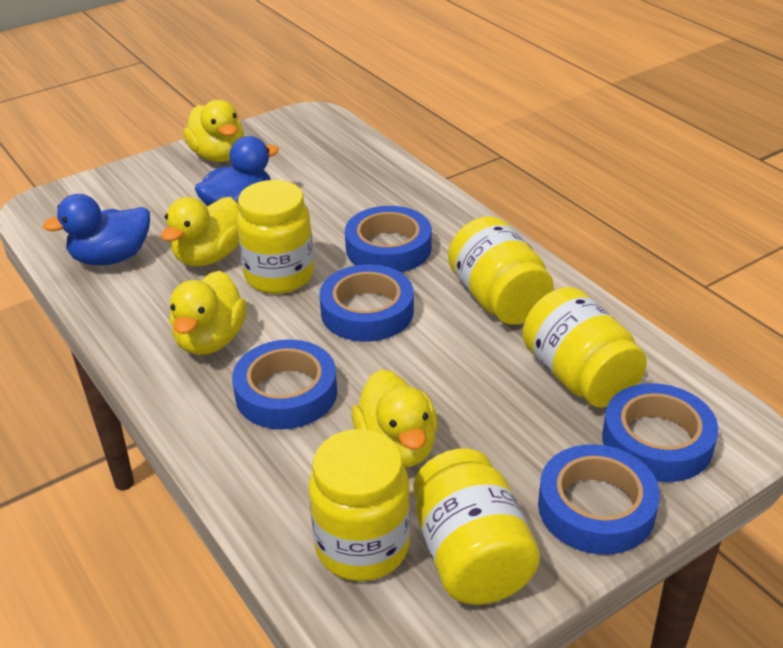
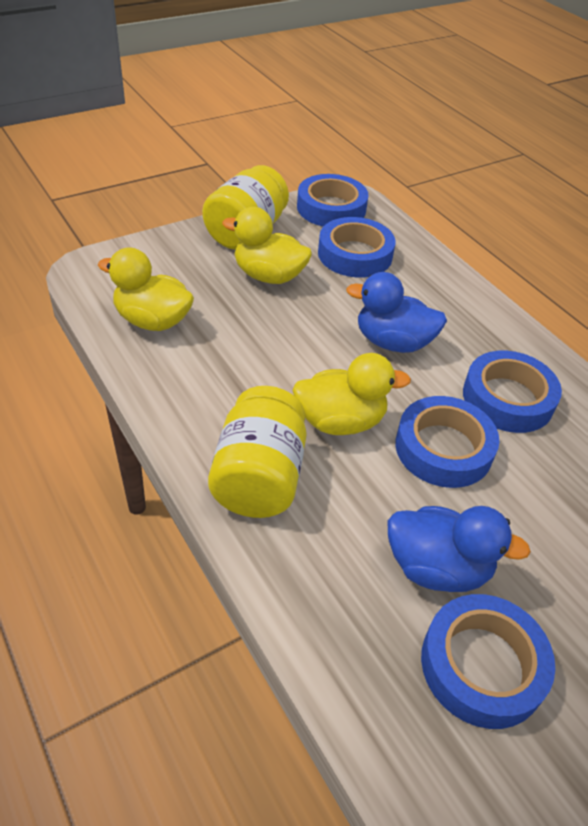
yellow duck: [161,197,239,266] [170,270,247,355] [183,100,244,162] [352,369,438,468] = 4 -> [98,247,194,331] [222,207,312,284] [292,353,411,435] = 3
yellow jar: [236,180,314,294] [309,429,410,581] [413,448,540,605] [448,216,554,325] [522,287,647,408] = 5 -> [202,165,289,250] [208,386,306,518] = 2

